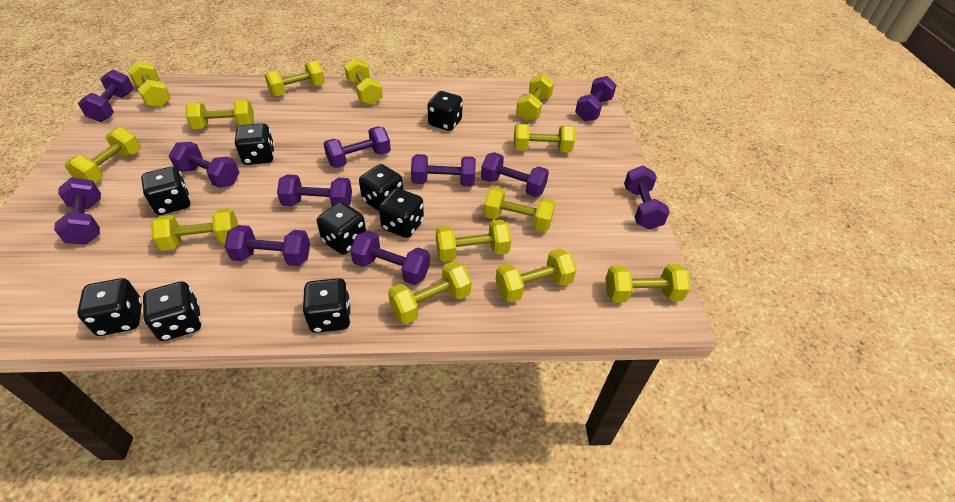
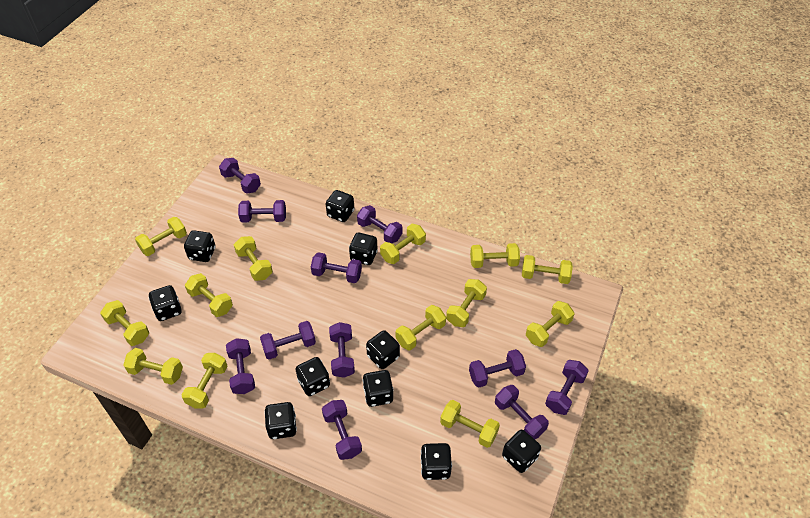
black dice: [77,278,142,336] [141,166,191,215] [143,281,202,341] [235,123,275,165] [303,278,351,333] [317,202,366,255] [359,164,403,211] [379,188,424,238] [427,91,463,131] = 9 -> [148,285,182,321] [184,230,216,262] [264,402,297,439] [296,357,330,396] [326,190,354,222] [349,233,378,265] [362,370,394,407] [366,330,400,369] [420,443,452,480] [502,430,541,473] = 10

